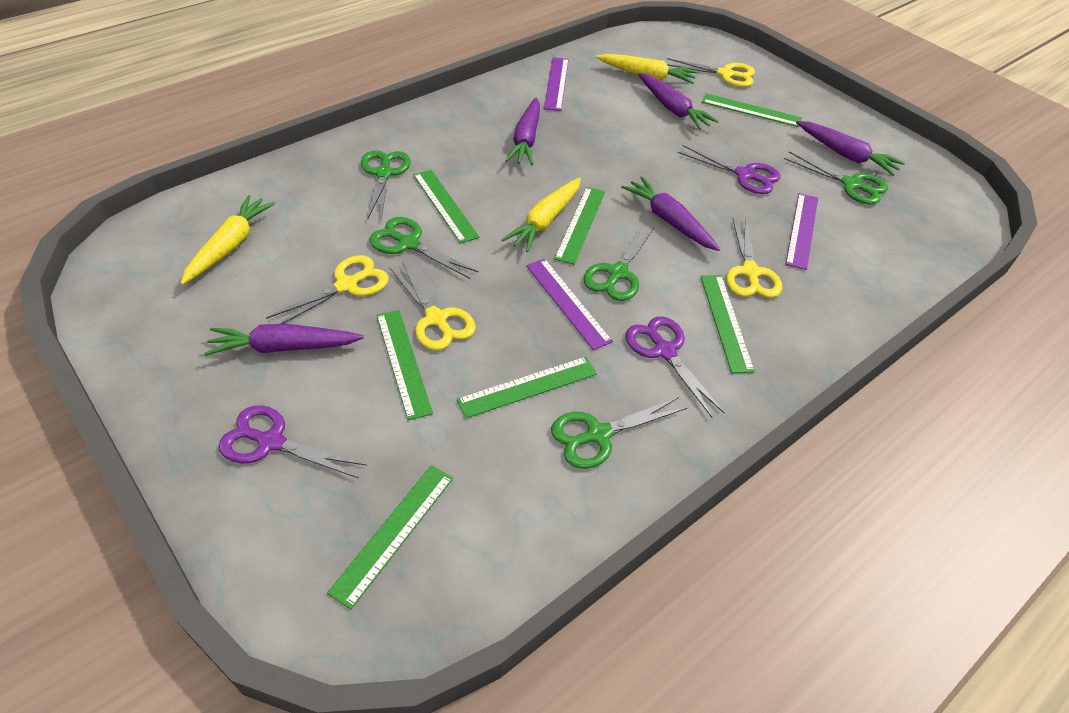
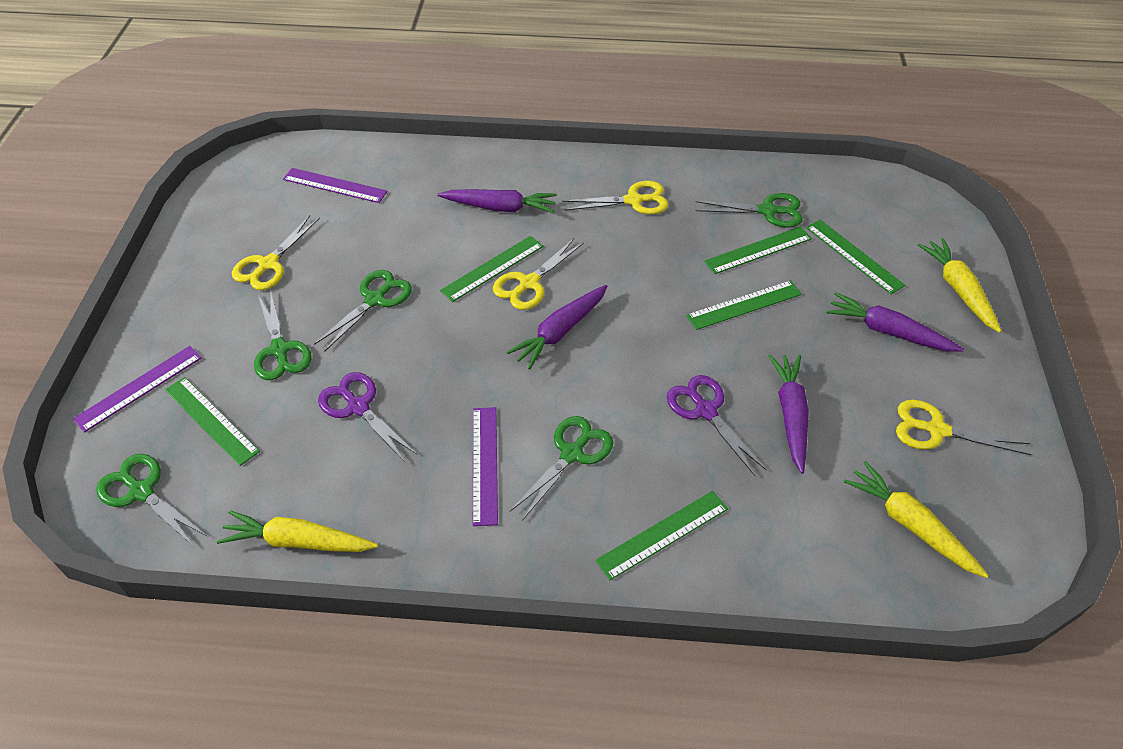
green ruler: [327,465,453,609] [376,310,433,420] [413,170,479,244] [457,357,597,418] [554,187,605,265] [700,275,755,373] [702,93,802,127] = 7 -> [165,377,260,466] [440,236,543,302] [595,491,728,580] [686,280,802,330] [704,226,812,274] [806,220,905,294] = 6
purple carrot: [204,324,364,356] [505,98,540,165] [621,176,720,251] [638,73,719,130] [796,121,905,176] = 5 -> [437,189,557,213] [506,285,608,370] [768,354,809,474] [826,292,964,352] = 4
purple scissors: [218,405,367,478] [625,316,725,417] [678,145,780,194] = 3 -> [318,372,417,462] [667,375,767,476] = 2

